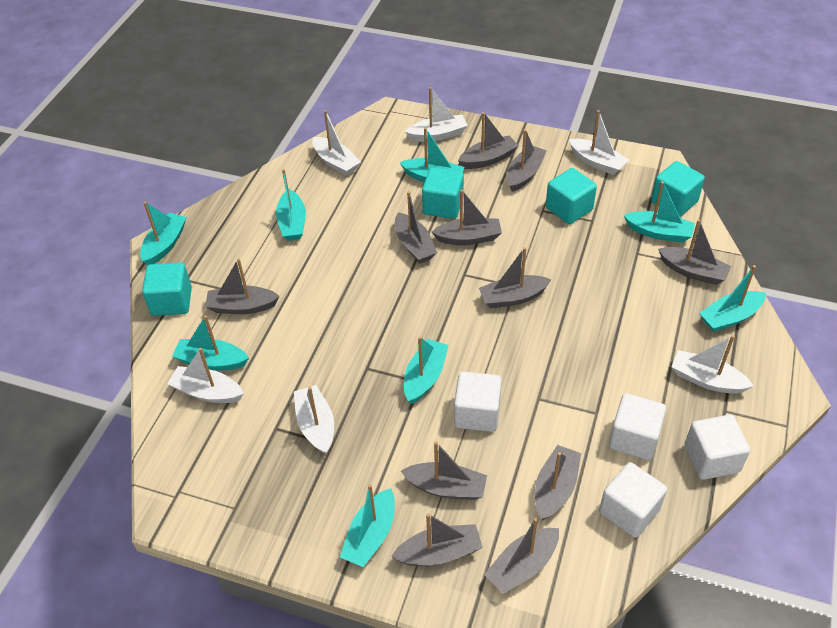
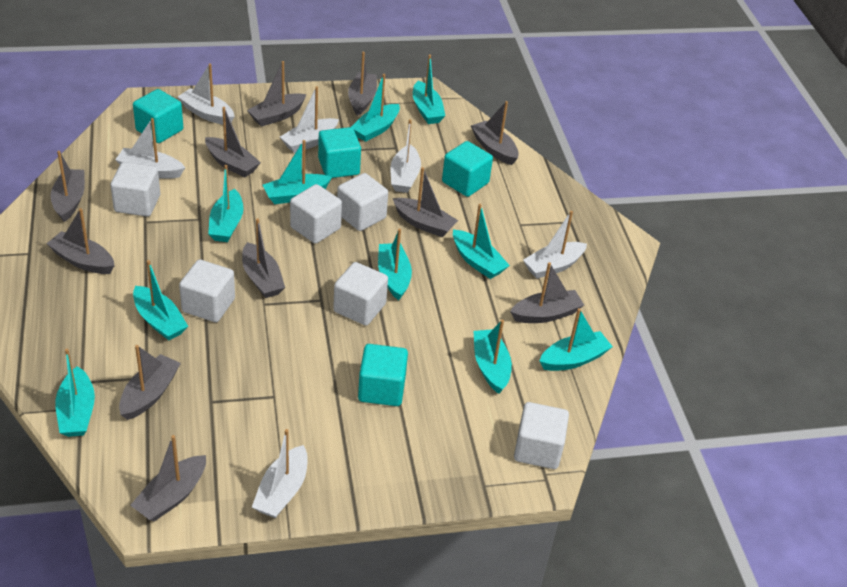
turquoise boat: [140,202,187,265] [172,315,249,370] [276,169,306,241] [340,484,395,567] [400,127,465,182] [404,337,448,404] [624,181,695,243] [699,265,766,332] = 8 -> [55,349,95,437] [133,260,188,340] [208,165,244,242] [263,140,332,204] [351,74,400,142] [378,229,412,300] [413,55,445,124] [453,204,510,279] [473,320,512,394] [540,308,613,371] = 10
white cube: [454,371,502,432] [599,462,667,538] [609,393,666,460] [685,415,750,480] = 4 -> [110,162,160,217] [179,259,235,322] [290,184,342,244] [333,262,388,326] [337,173,388,231] [514,402,569,469] = 6

